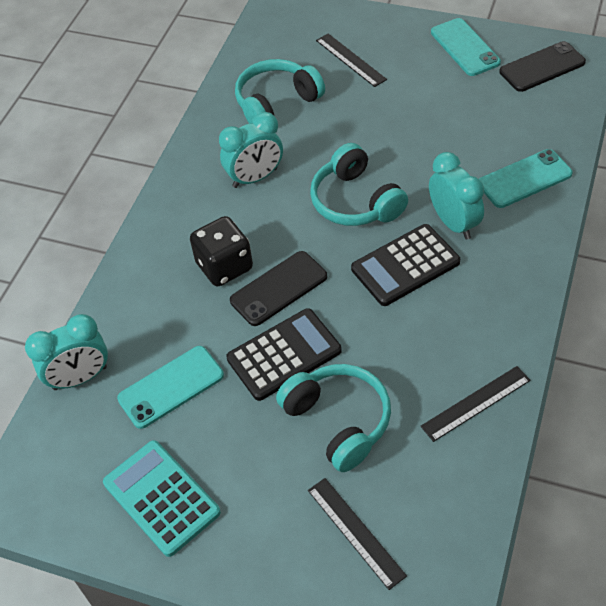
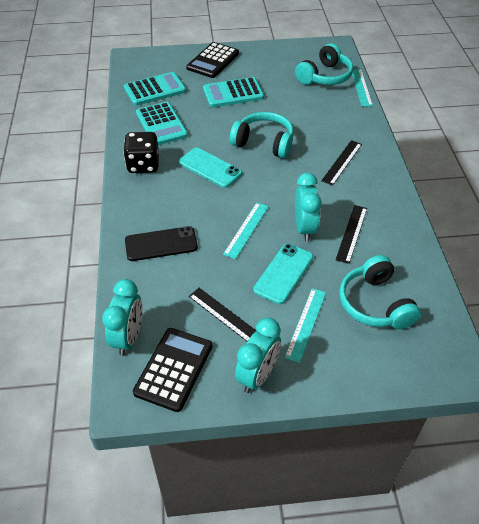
black phone: [230,251,327,326] [499,41,586,92] = 2 -> [125,226,198,261] = 1
turquoise calculator: [103,440,221,557] = 1 -> [124,72,186,106] [136,102,188,145] [203,77,264,107] = 3
turquoise phone: [117,346,224,429] [431,18,501,76] [479,149,572,208] = 3 -> [179,148,242,188] [253,244,313,304] = 2
turquoise ruler: none = 0 -> [223,203,269,259] [285,288,326,363] [352,69,373,106] = 3

